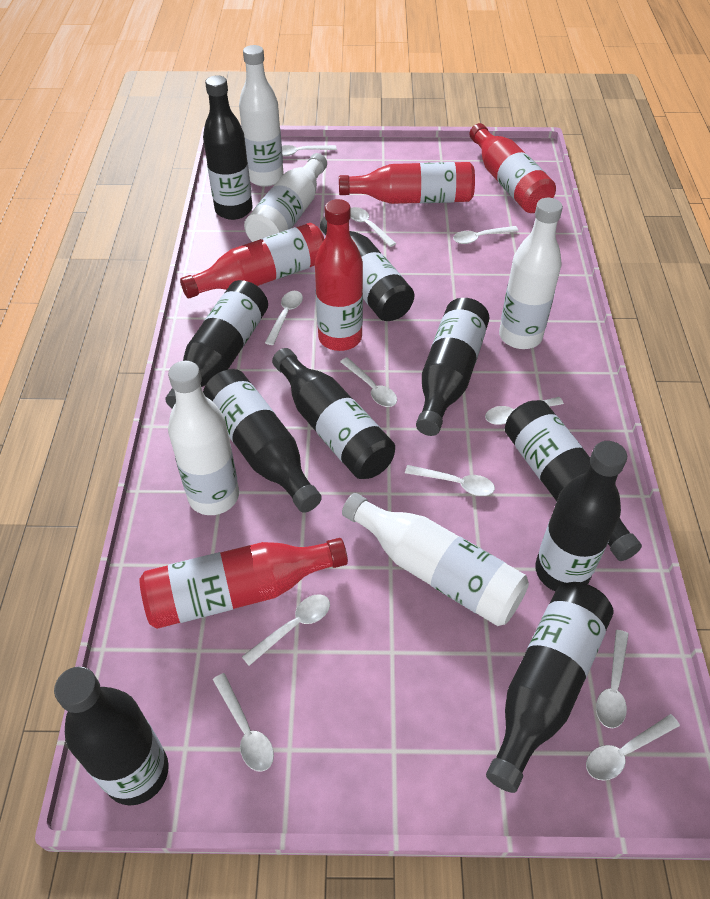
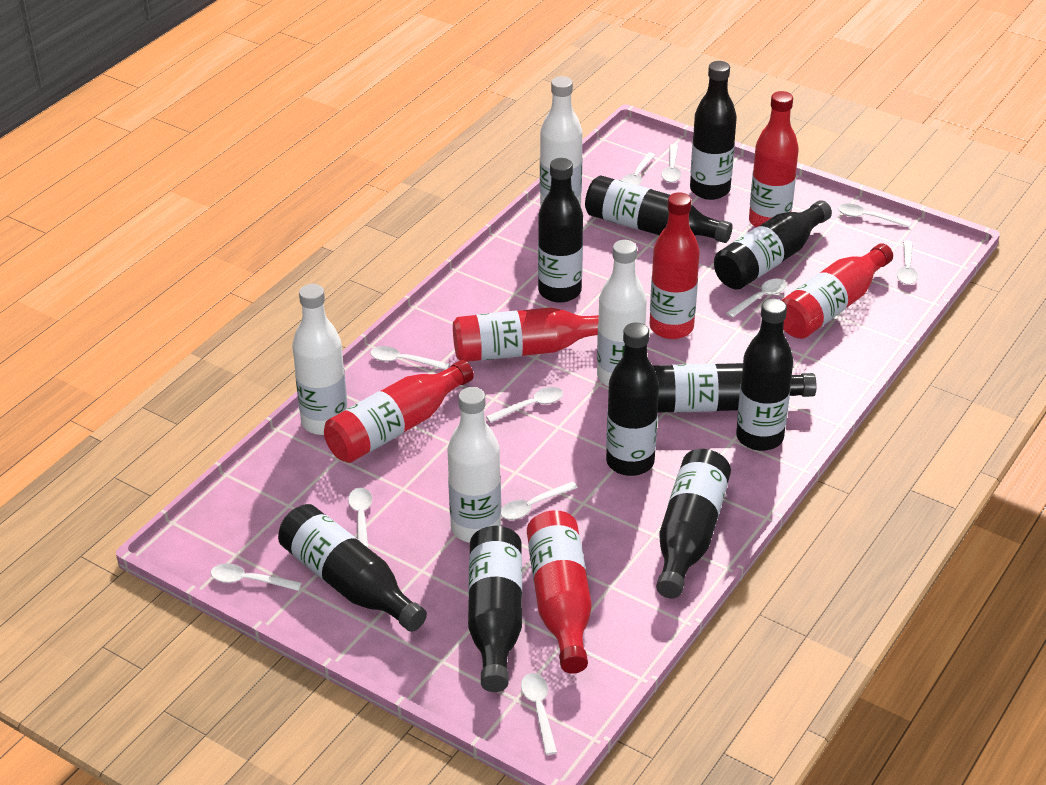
red bottle: [139,538,348,629] [180,223,324,299] [315,199,363,351] [339,162,475,204] [469,123,556,213] = 5 -> [324,360,474,463] [453,307,599,362] [527,510,592,674] [650,192,700,339] [749,91,799,227] [782,244,893,339] = 6
white bottle: [168,361,239,515] [239,45,284,187] [244,153,327,242] [342,493,529,626] [499,198,563,349] = 5 -> [292,284,347,435] [447,387,501,543] [540,76,583,206] [597,240,647,386] = 4

